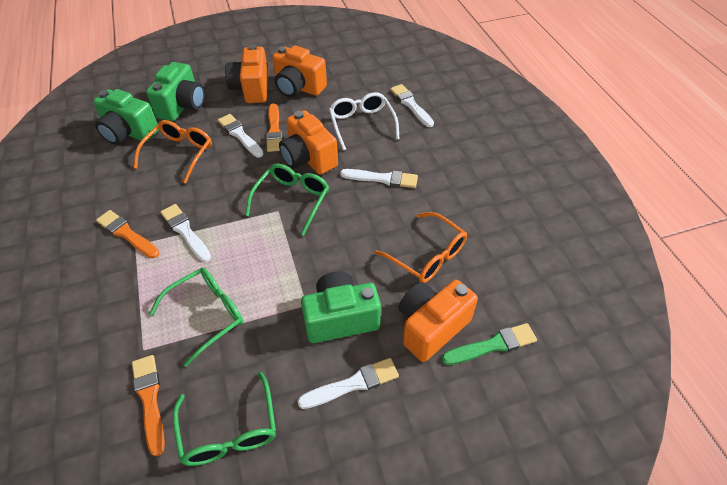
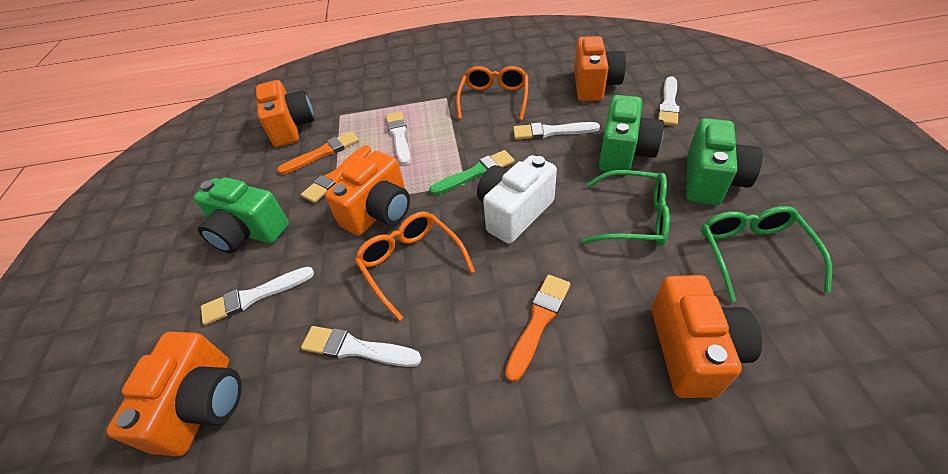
green glasses: [149,268,244,367] [173,372,276,466] [245,164,329,236] = 3 -> [582,170,670,246] [701,206,832,302] = 2
orange camera: [225,44,268,103] [272,46,327,97] [279,110,338,174] [399,280,478,362] = 4 -> [106,332,242,456] [256,80,315,147] [325,151,410,236] [574,36,626,101] [652,275,762,398] = 5
white camera: none = 0 -> [477,155,557,244] = 1
white glasses: [329,92,399,151] = 1 -> none = 0

